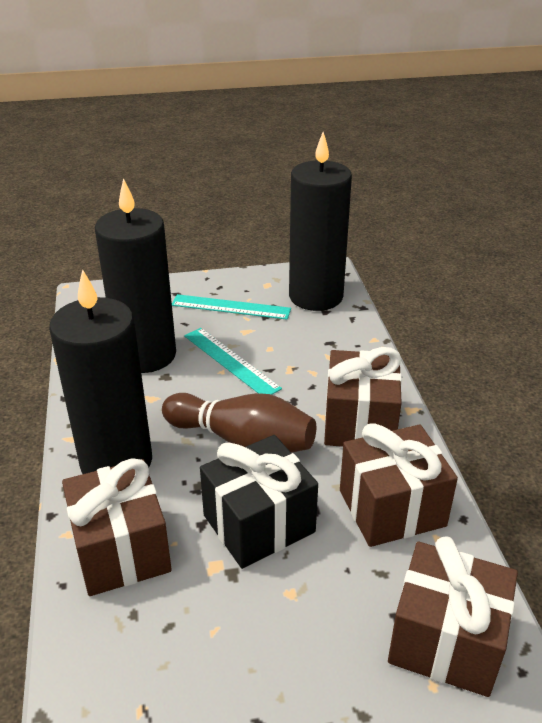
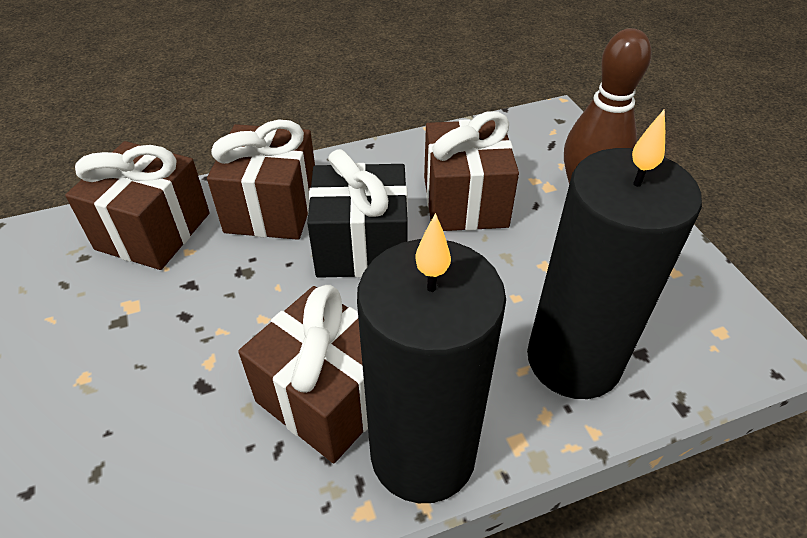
black candle: [49,269,152,474] [95,178,176,373] [289,132,352,311] = 3 -> [357,213,506,503] [527,109,702,399] = 2
turquoise ruler: [172,294,291,320] [184,328,282,395] = 2 -> none = 0

